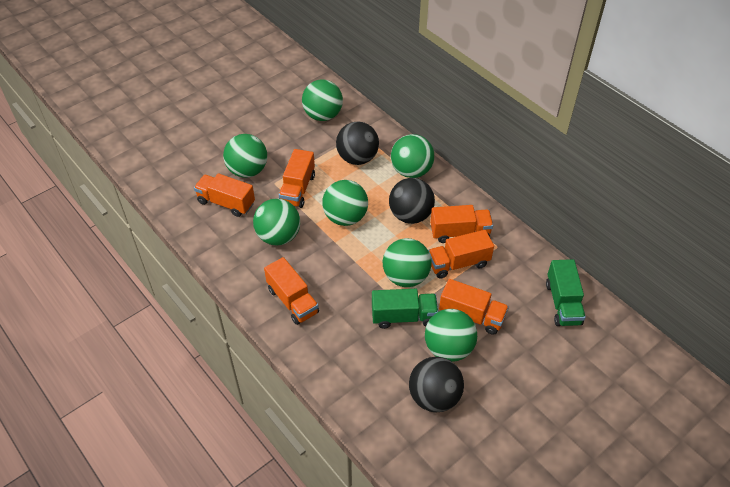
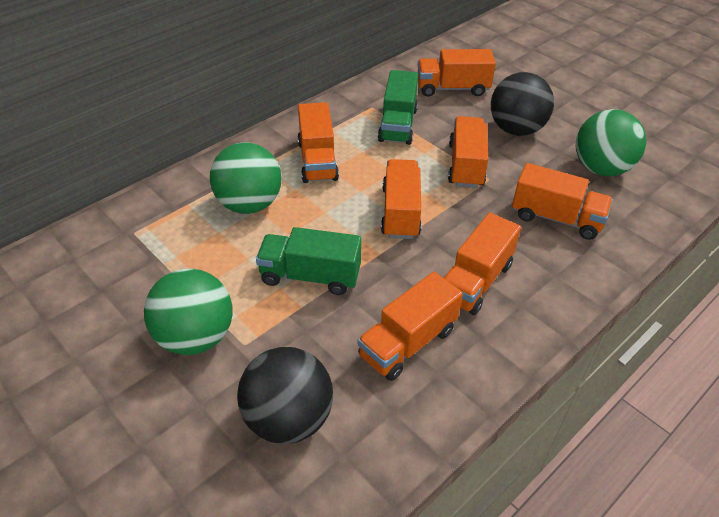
black ball: [336,122,379,165] [389,178,435,224] [409,357,464,412] = 3 -> [237,347,333,444] [491,72,554,136] = 2
green ball: [223,134,267,178] [253,199,300,245] [302,79,343,121] [322,180,368,226] [383,238,432,287] [391,134,434,178] [425,309,477,362] = 7 -> [144,268,233,355] [210,142,282,214] [576,109,646,176] = 3
orange truck: [194,173,255,217] [264,257,319,325] [279,149,315,208] [428,230,494,279] [430,205,493,243] [439,279,509,335] = 6 -> [297,102,339,183] [357,272,463,381] [381,159,422,239] [417,49,496,97] [444,213,521,315] [448,116,488,188] [512,163,613,240] = 7

